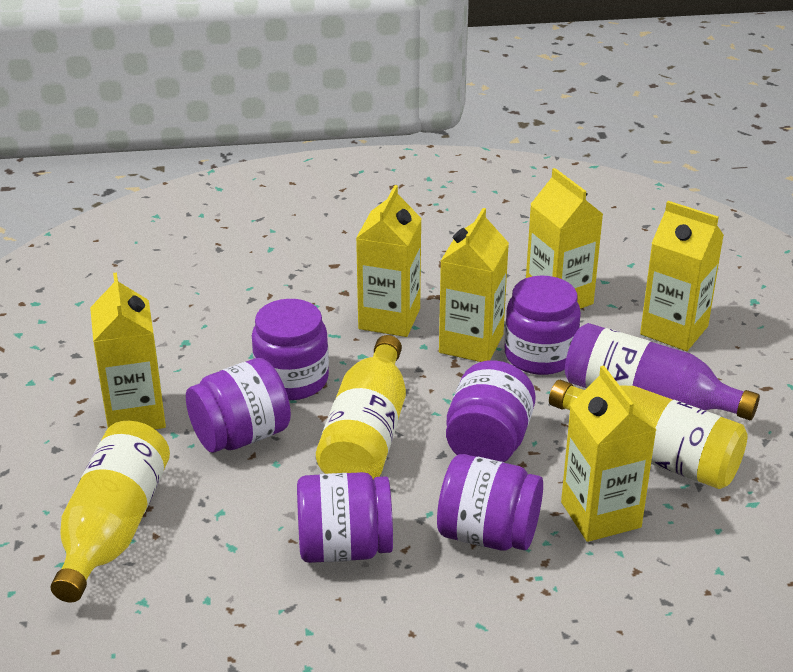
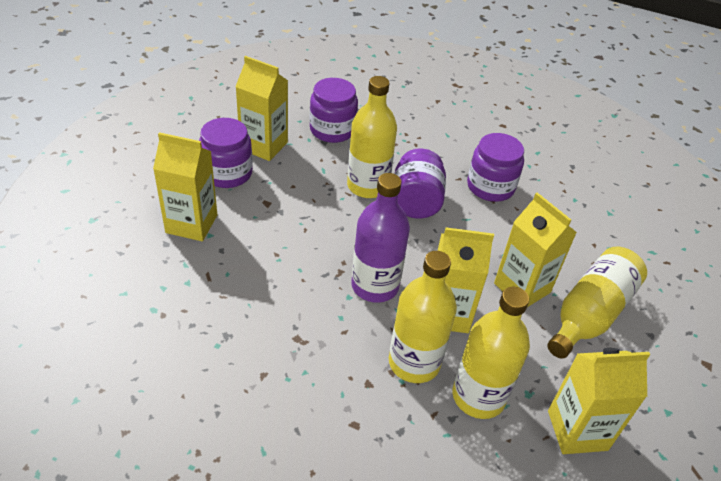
purple jar: [186,358,291,453] [252,299,329,400] [297,472,393,563] [437,454,543,551] [446,360,536,462] [505,276,581,375] = 6 -> [199,118,253,188] [310,78,358,143] [395,148,446,219] [467,133,524,202] = 4
yellow bottle: [51,421,170,603] [316,335,406,480] [549,380,748,489] = 3 -> [347,76,397,198] [389,251,457,383] [453,286,530,419] [548,247,647,359] = 4
yellow carton: [90,272,166,429] [356,185,422,337] [439,208,509,362] [526,168,603,309] [561,366,656,542] [640,201,724,351] = 6 -> [153,132,217,241] [235,56,288,161] [438,227,494,333] [494,193,577,307] [548,348,650,454] = 5

